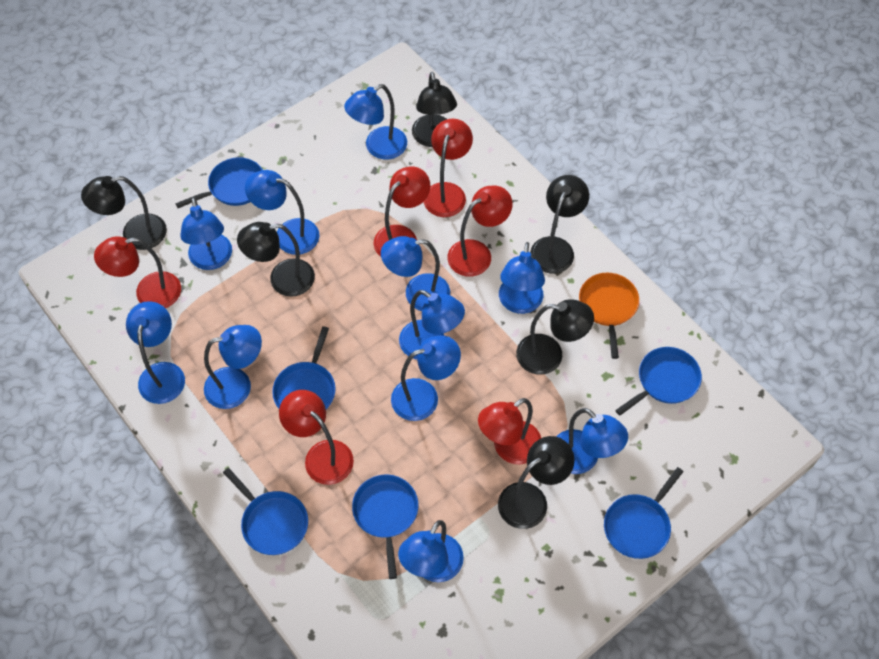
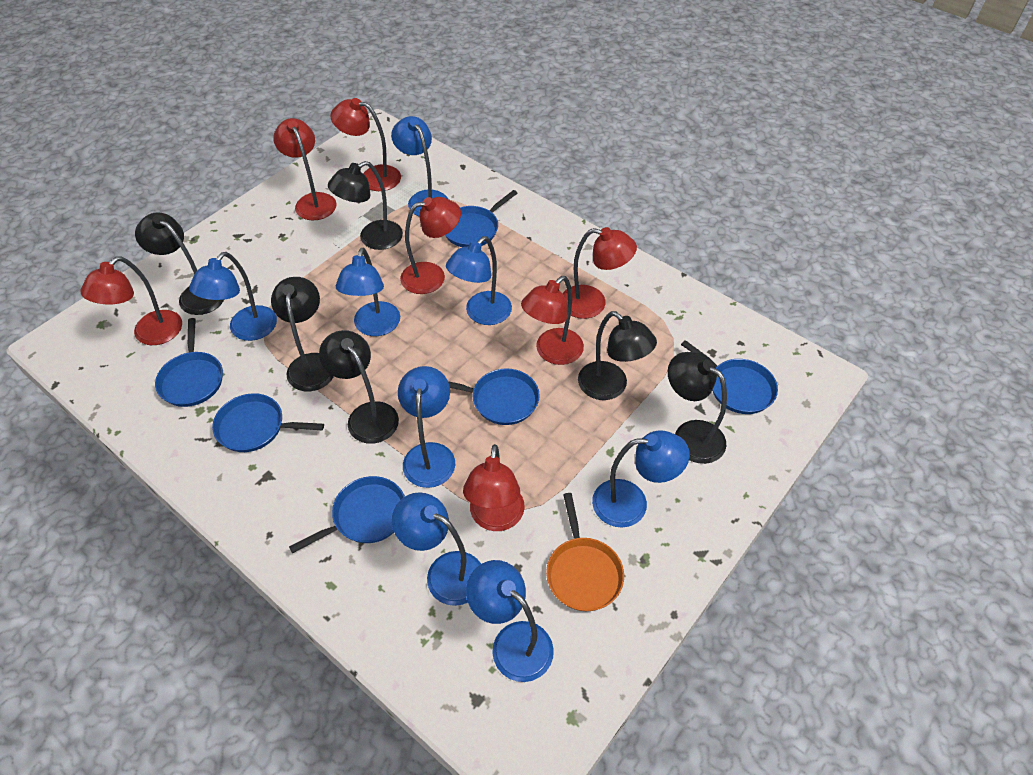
blue lamp: [126,301,185,404] [180,197,232,270] [204,325,262,409] [245,170,319,255] [344,84,407,160] [381,236,450,311] [391,336,461,421] [398,520,464,582] [399,290,465,359] [499,242,545,314] [556,408,628,474] = 11 -> [189,252,277,341] [336,248,400,336] [391,116,448,217] [392,492,481,606] [398,366,455,488] [446,236,512,325] [466,560,554,682] [592,431,690,528] = 8
red lamp: [94,236,181,308] [279,390,354,485] [374,166,431,257] [424,119,473,217] [447,186,513,277] [478,398,541,464] = 6 -> [80,256,182,345] [273,118,337,220] [330,98,401,191] [400,197,461,294] [463,444,525,531] [521,276,584,365] [563,227,637,319] = 7

